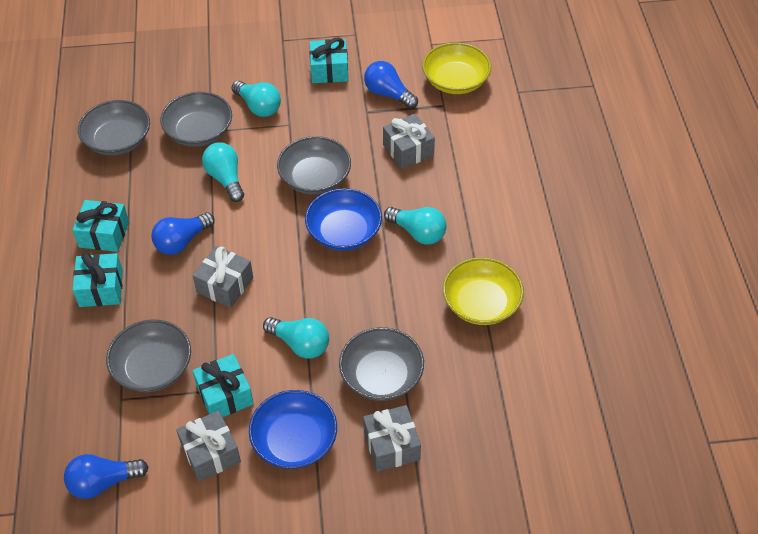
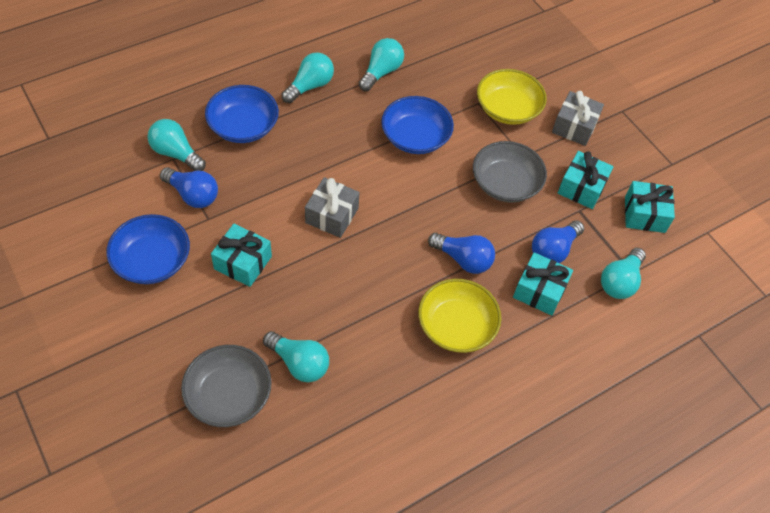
blue bowl: [249,390,337,469] [305,188,382,251] = 2 -> [106,214,190,284] [205,85,279,143] [381,96,454,154] = 3
grey bowl: [78,100,150,156] [106,319,191,392] [160,92,232,147] [277,136,351,195] [339,327,424,401] = 5 -> [181,345,272,427] [473,141,547,203] = 2
grey gift: [176,410,241,482] [193,246,253,308] [363,405,421,472] [383,114,435,169] = 4 -> [305,177,360,238] [552,91,604,146] = 2
turquoise light bulb: [202,142,244,202] [231,81,281,117] [263,317,329,359] [384,207,447,245] = 4 -> [147,119,206,171] [263,331,329,383] [282,52,334,103] [359,38,404,91] [601,248,646,299] = 5

